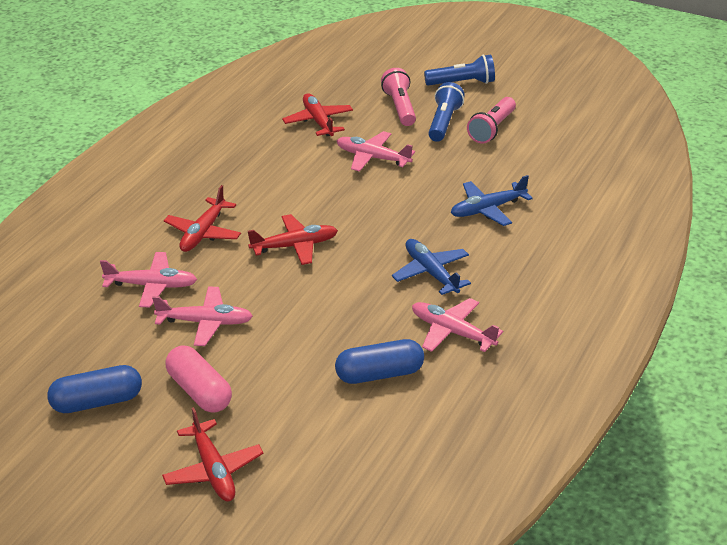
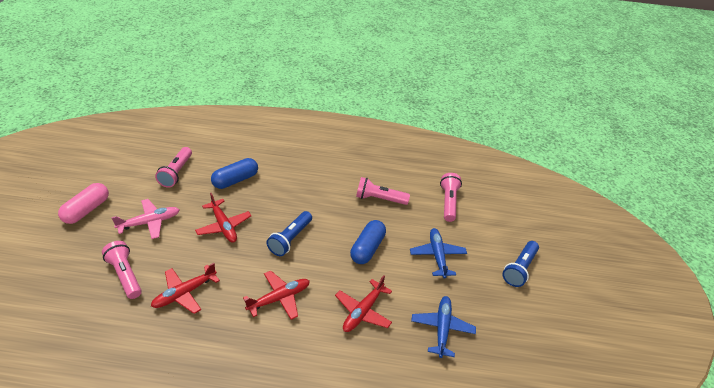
pink flashlight: [381,68,416,126] [467,97,516,144] = 2 -> [102,241,142,299] [155,147,192,188] [356,177,410,205] [440,173,462,222] = 4
pink plane: [100,252,197,307] [152,287,253,346] [337,131,415,172] [412,298,503,352] = 4 -> [111,199,179,239] = 1

